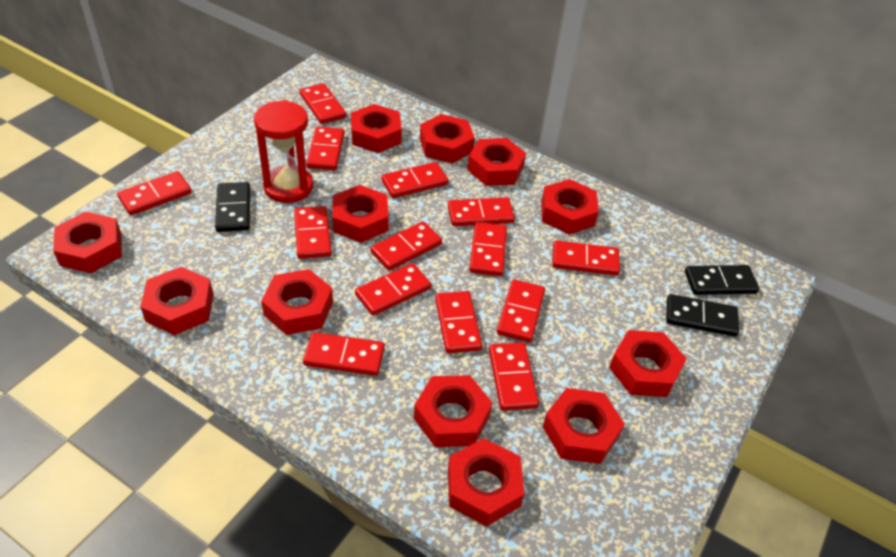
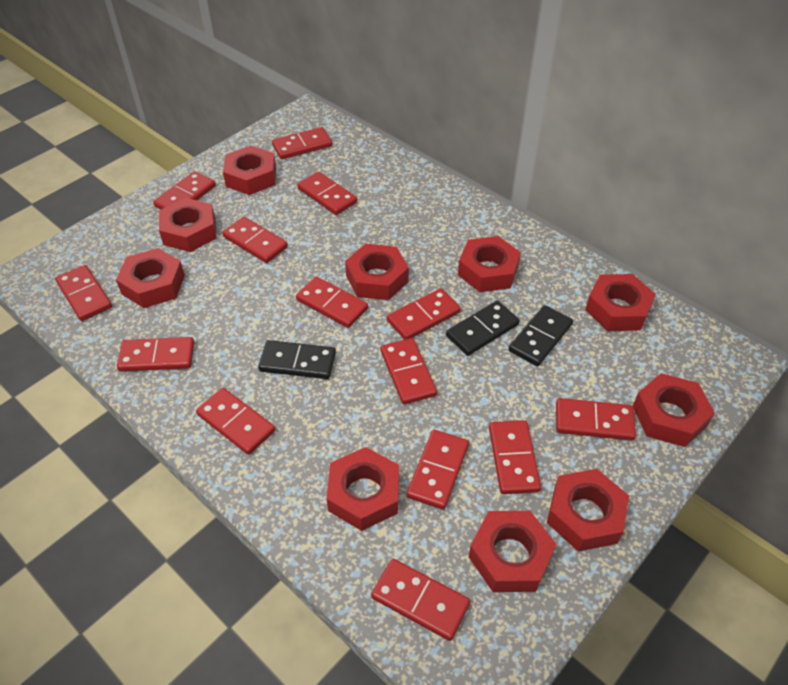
red hourglass: [254,100,313,203] = 1 -> none = 0
red nut: [53,212,122,273] [141,267,213,335] [261,269,333,335] [332,185,389,243] [351,104,402,153] [414,375,492,447] [420,114,475,163] [448,438,524,527] [467,138,526,186] [541,179,599,235] [543,388,625,464] [609,330,687,397] = 12 -> [116,248,185,308] [159,198,217,252] [223,146,276,195] [326,447,399,531] [345,244,409,300] [458,236,521,292] [469,511,556,592] [547,469,629,551] [585,274,656,331] [633,373,715,447] = 10

